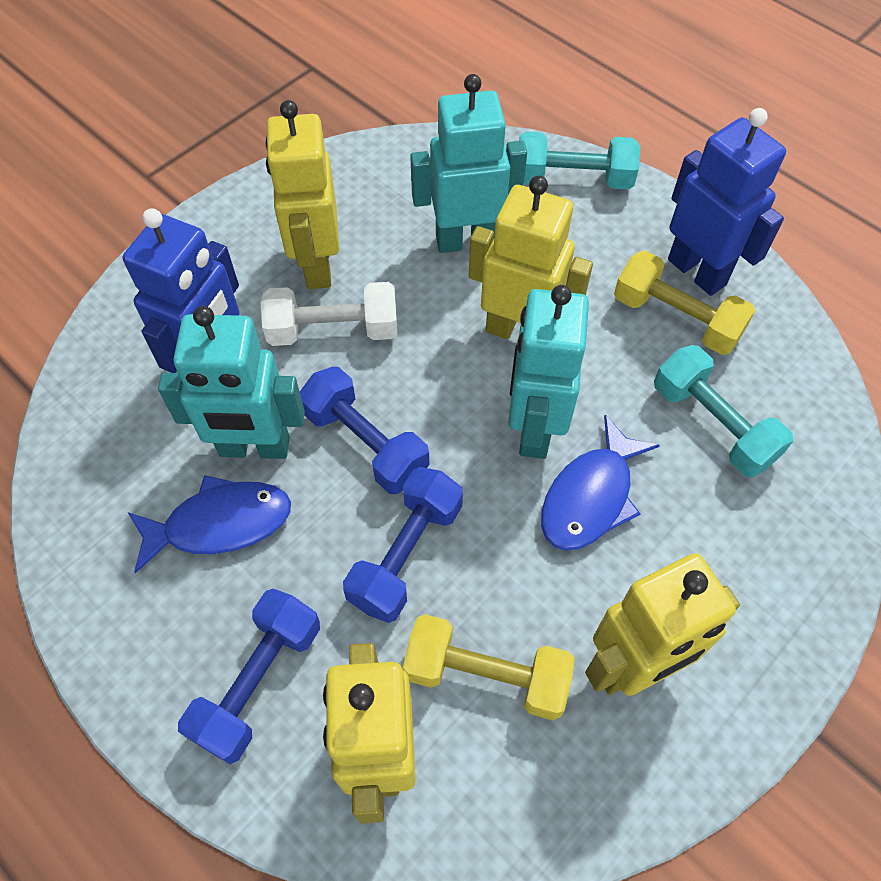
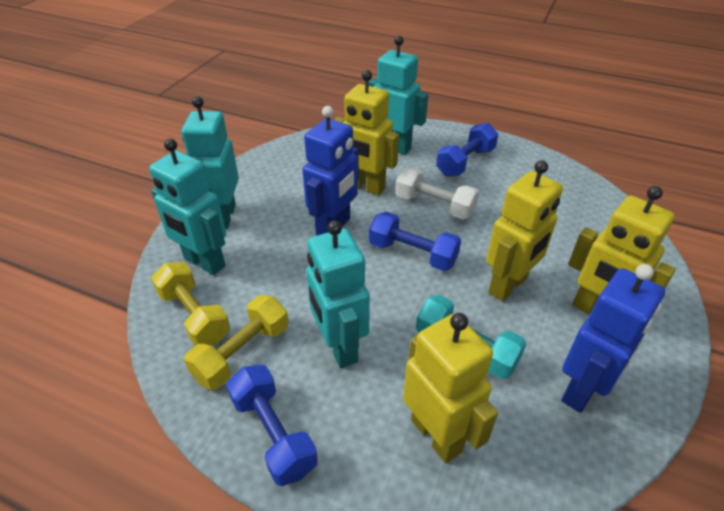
blue fish: [128,475,291,573] [541,415,660,551] = 2 -> none = 0
turquoise dumbbell: [519,132,640,189] [654,345,794,477] = 2 -> [416,295,527,379] = 1
turquoise robot: [158,306,305,459] [410,74,527,253] [508,285,589,459] = 3 -> [149,139,226,275] [181,96,239,229] [306,220,370,368] [369,36,428,155] = 4

